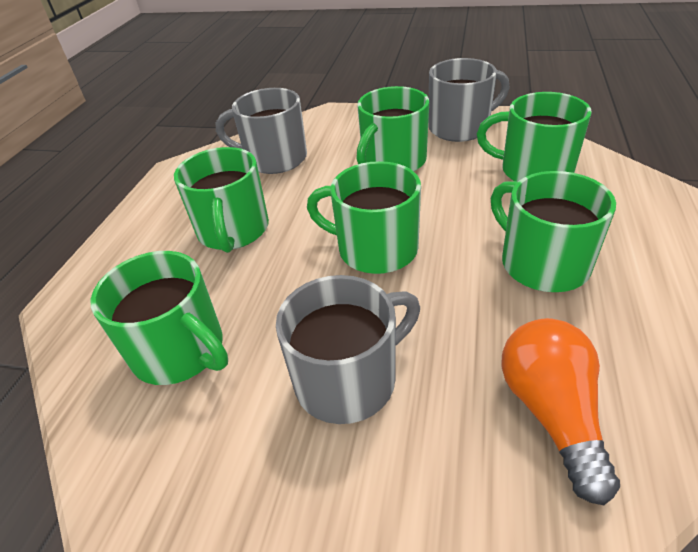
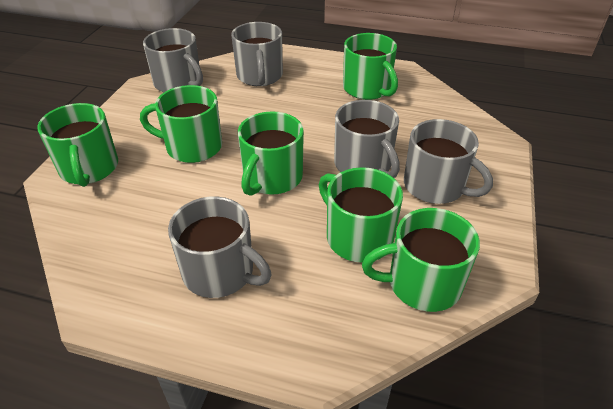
grey mug: [216,88,307,174] [276,275,420,424] [428,58,509,142] = 3 -> [143,28,203,93] [168,197,271,298] [231,22,283,86] [334,100,400,178] [404,119,493,204] = 5
orange light bulb: [501,318,620,505] = 1 -> none = 0

